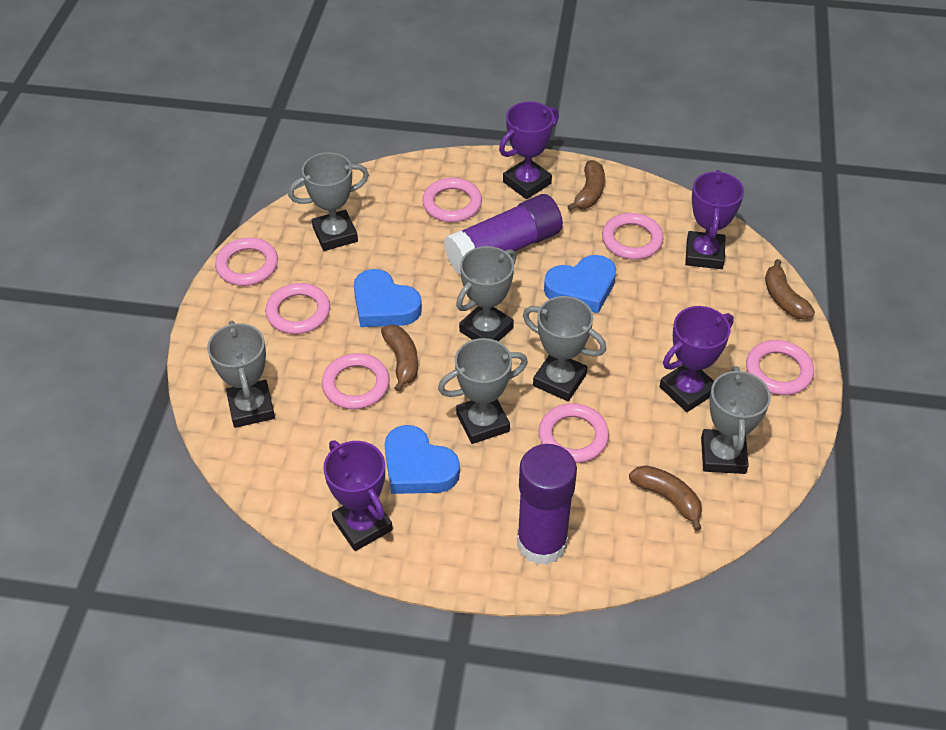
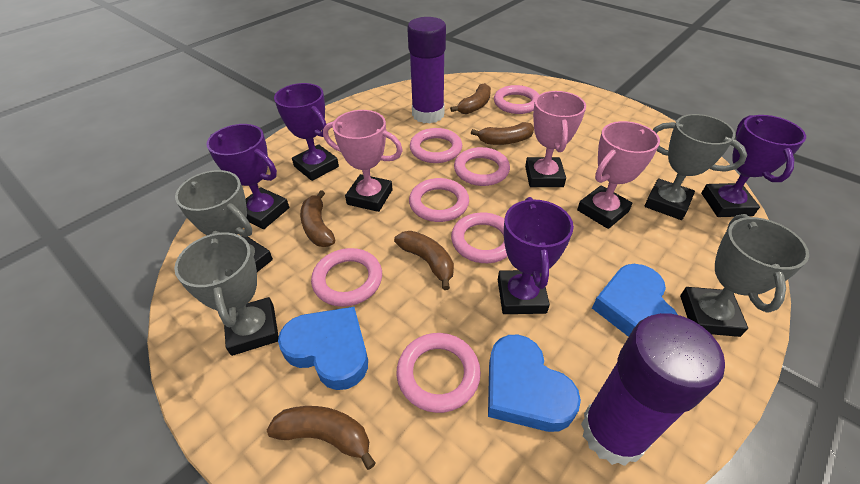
brown banana: [381,325,418,392] [567,160,605,211] [629,465,702,531] [765,259,815,320] = 4 -> [267,406,376,470] [300,190,335,247] [394,231,454,290] [450,83,491,114] [471,122,534,145] = 5
grey trophy: [207,321,275,428] [288,152,369,251] [438,338,528,444] [456,246,516,342] [523,296,606,401] [701,366,771,474] = 6 -> [174,231,279,356] [175,170,273,272] [644,114,747,220] [680,214,809,337] = 4
pink trophy: none = 0 -> [323,110,403,212] [525,91,586,187] [577,121,660,229] = 3

